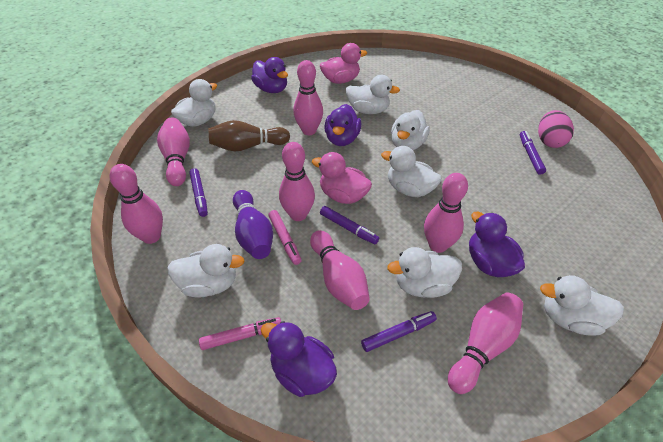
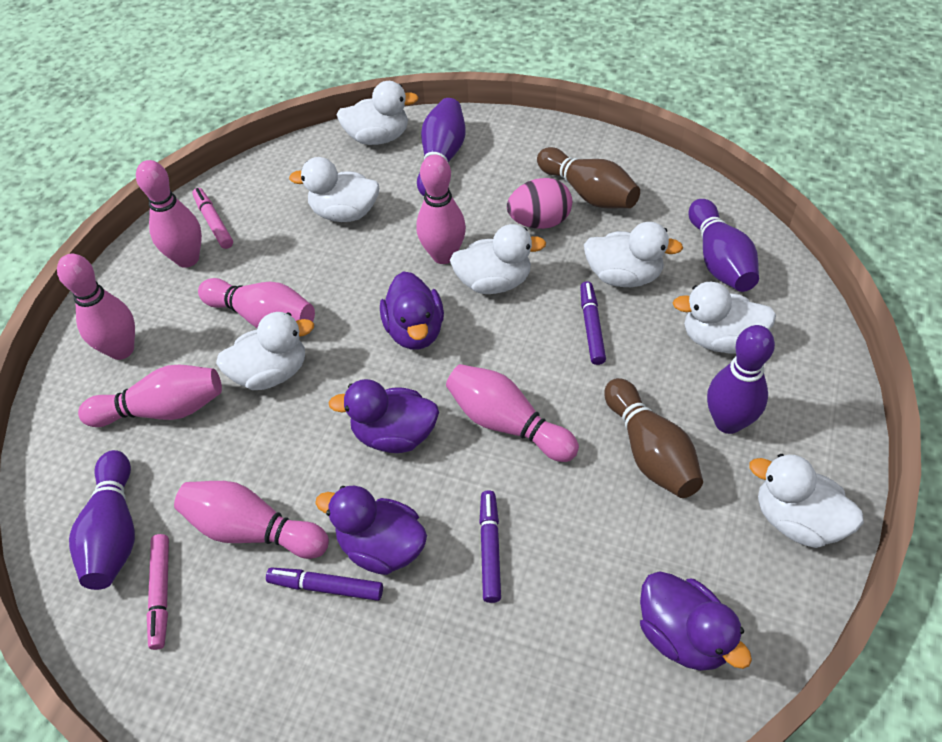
brown bowling pin: [209,120,290,151] = 1 -> [537,147,640,209] [604,378,703,498] = 2
pink duck: [312,152,372,204] [320,43,367,84] = 2 -> none = 0
purple bowling pin: [233,190,273,259] = 1 -> [69,450,135,590] [417,98,466,196] [689,199,759,292] [707,325,775,434] = 4
purple marker: [189,168,208,217] [320,206,379,244] [361,311,437,352] [520,131,546,175] = 4 -> [266,567,383,601] [479,491,501,603] [580,281,606,365] = 3

